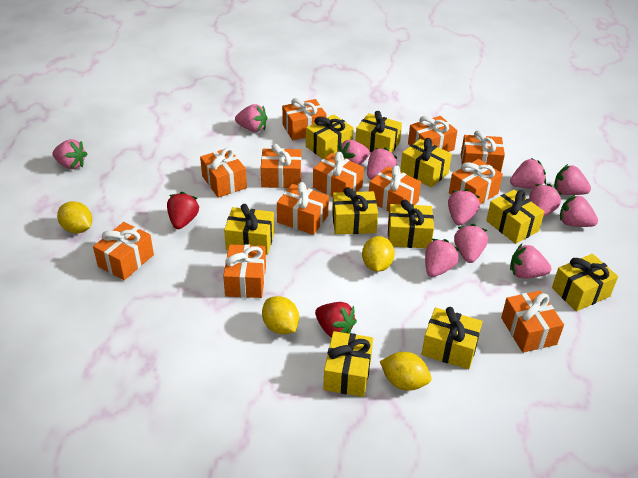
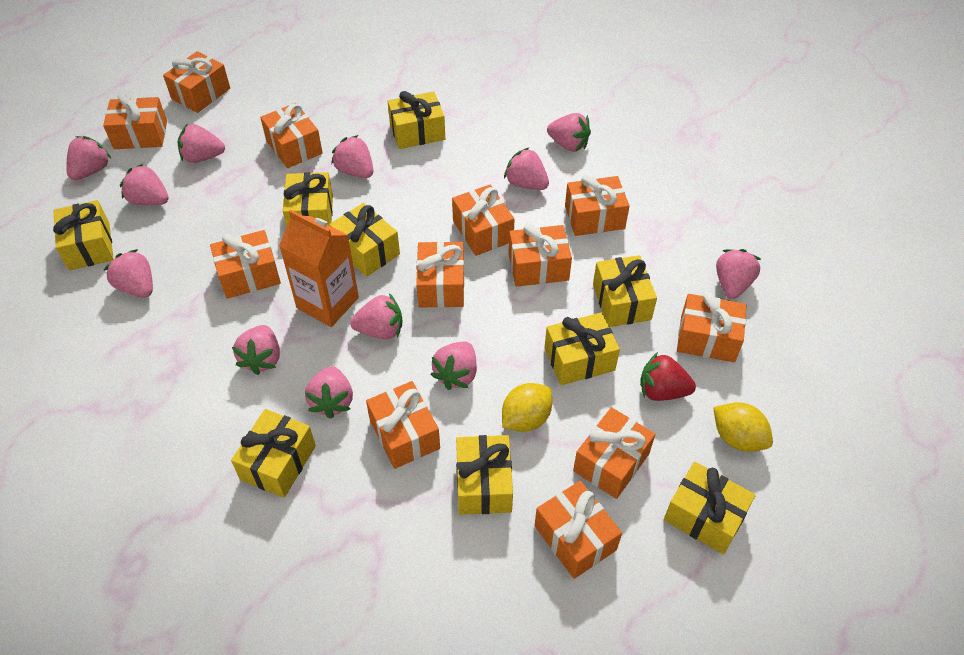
orange carton: none = 0 -> [279,210,359,327] = 1
red strawberry: [167,192,200,229] [315,302,357,337] = 2 -> [640,352,696,401] = 1
yellow gift: [224,204,274,255] [306,114,354,159] [323,331,373,397] [332,187,378,234] [356,111,402,153] [388,200,434,248] [400,138,452,187] [422,307,483,369] [486,190,545,244] [552,254,618,311] = 10 -> [53,200,114,271] [231,409,316,498] [283,172,333,227] [329,203,400,277] [388,91,445,149] [456,435,513,515] [544,313,620,385] [593,255,657,327] [664,462,756,554] = 9
yellow lemon: [57,201,92,234] [262,296,299,334] [362,236,395,272] [380,352,431,391] = 4 -> [502,383,552,432] [713,402,773,452] = 2

